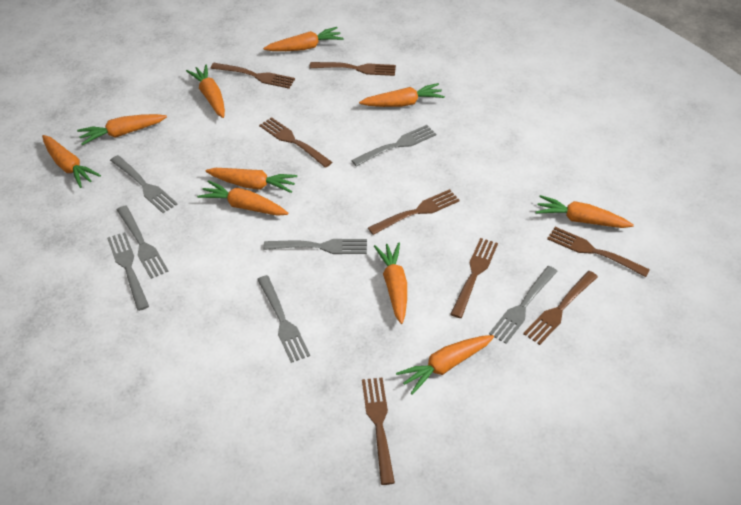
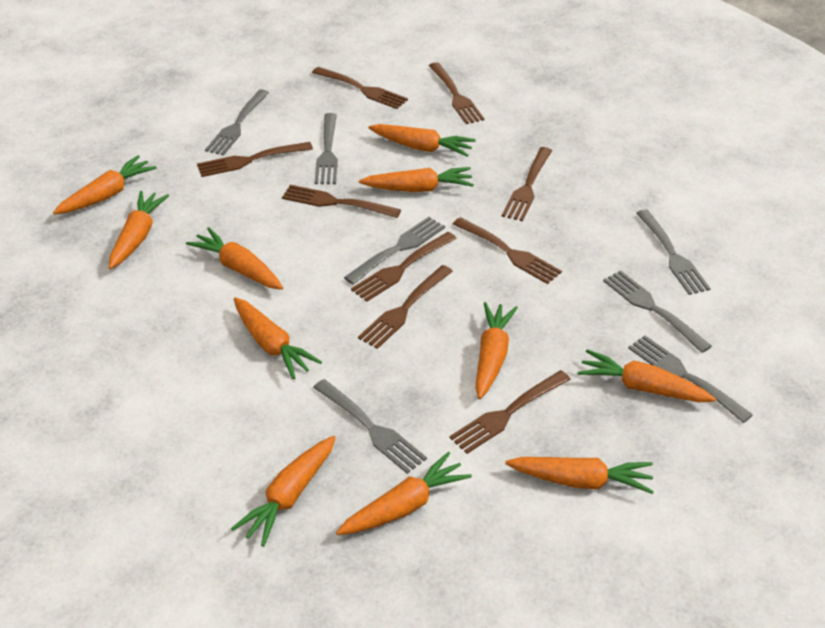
brown fork: [210,63,295,89] [259,117,332,168] [309,62,396,76] [362,377,395,485] [368,189,460,235] [450,238,498,318] [523,271,598,345] [547,227,650,277] = 8 -> [197,142,313,177] [282,185,401,218] [312,67,408,109] [351,232,457,302] [358,265,453,349] [429,62,484,124] [449,370,571,454] [453,217,562,284] [502,147,552,221] = 9
orange carrot: [42,135,101,188] [77,114,167,145] [186,64,225,118] [197,180,288,216] [205,168,297,193] [263,27,343,51] [359,83,445,107] [374,242,407,324] [396,335,494,395] [536,195,634,228] = 10 -> [53,155,157,214] [109,191,169,269] [186,227,283,290] [231,436,336,547] [234,297,322,379] [336,451,472,535] [359,167,474,192] [369,124,476,157] [475,302,518,399] [505,457,654,494] [578,349,716,402] = 11

